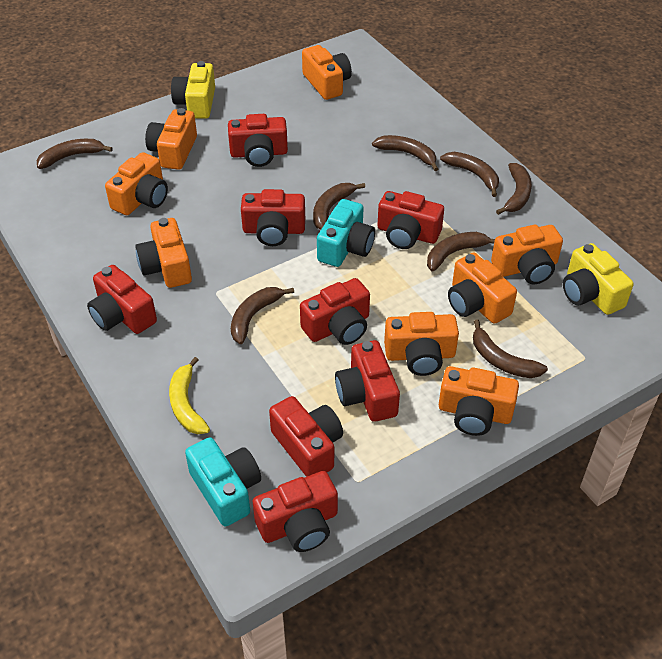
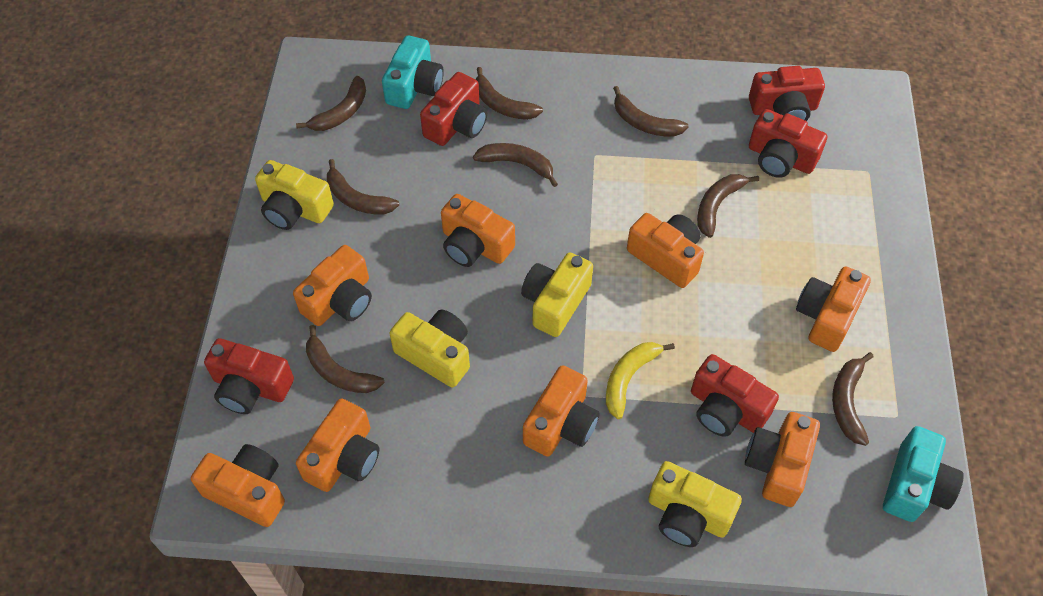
red camera: [87,265,157,334] [228,114,288,167] [241,189,305,246] [253,471,338,552] [269,396,343,477] [300,278,370,345] [335,340,400,422] [377,191,444,249] = 8 -> [204,338,294,414] [420,72,487,146] [691,354,779,437] [749,66,825,121] [749,109,827,178] = 5
yellow camera: [171,61,215,119] [563,243,634,315] = 2 -> [255,160,334,230] [389,310,470,388] [521,252,593,337] [648,461,742,547] = 4

